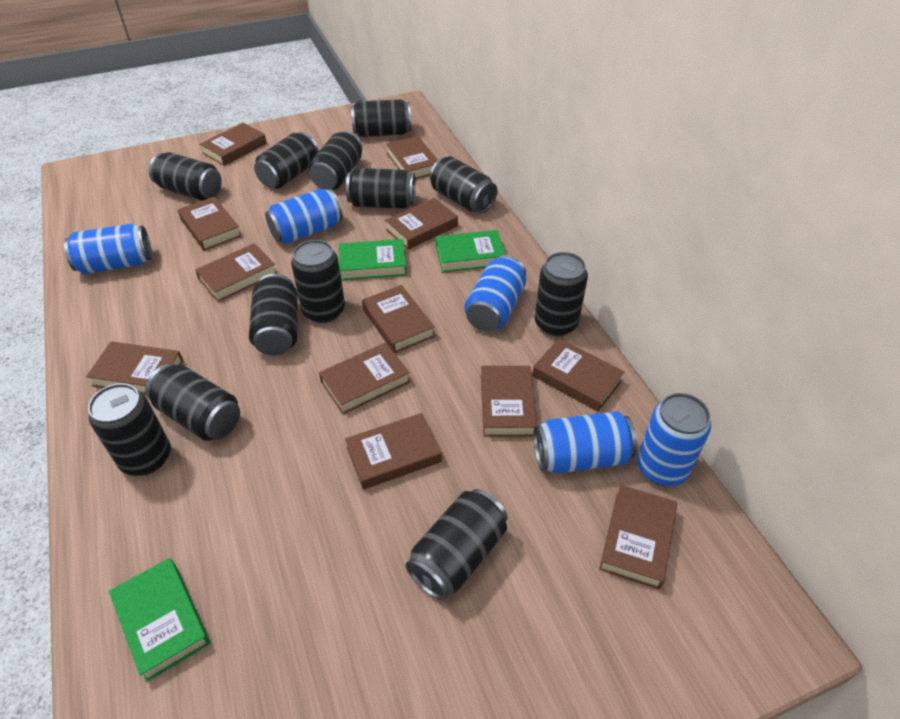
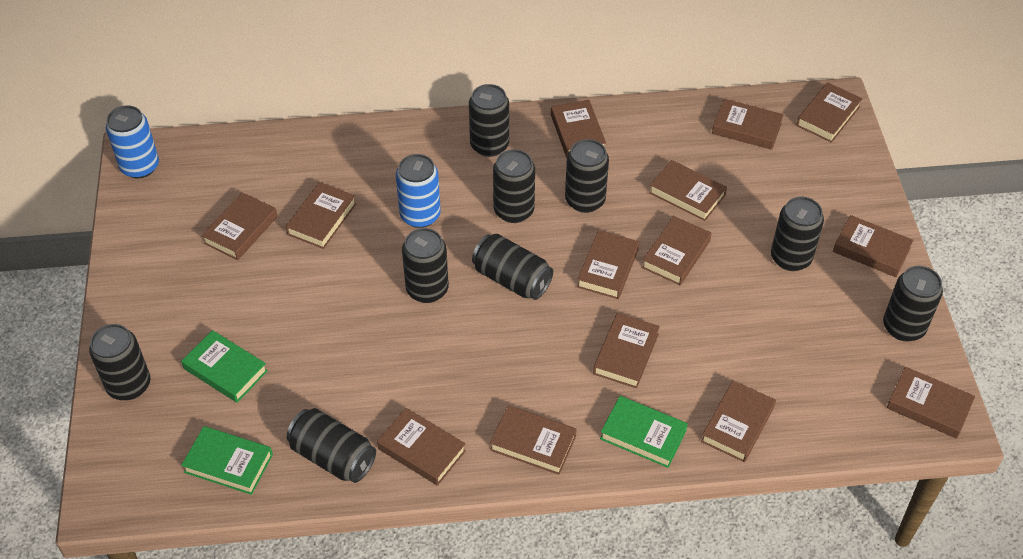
black can: [88,383,171,476] [145,364,240,441] [149,152,222,201] [249,274,298,355] [254,132,319,189] [291,240,345,323] [309,131,362,190] [346,168,416,209] [351,99,412,137] [405,489,508,600] [430,156,497,213] [534,252,588,336] = 12 -> [89,324,151,400] [286,408,376,483] [402,228,449,303] [469,84,509,157] [472,234,553,300] [493,149,535,223] [565,139,609,213] [771,197,824,271] [883,266,943,341] = 9
blue can: [64,224,152,274] [265,189,343,244] [464,255,526,332] [533,411,637,473] [637,393,711,486] = 5 -> [106,105,159,179] [396,154,441,228] = 2
brown book: [86,341,183,395] [178,196,241,251] [195,243,277,302] [200,123,267,166] [319,342,410,414] [345,413,442,490] [362,285,435,353] [385,198,458,250] [386,136,438,179] [481,366,537,437] [532,338,624,412] [599,485,677,590] = 12 -> [202,192,278,260] [286,182,356,249] [377,408,466,486] [490,405,577,475] [551,100,606,158] [577,230,639,299] [593,313,660,388] [642,216,712,285] [649,160,727,221] [701,381,776,462] [712,99,784,150] [796,82,863,143] [833,215,914,277] [887,367,975,439] = 14

